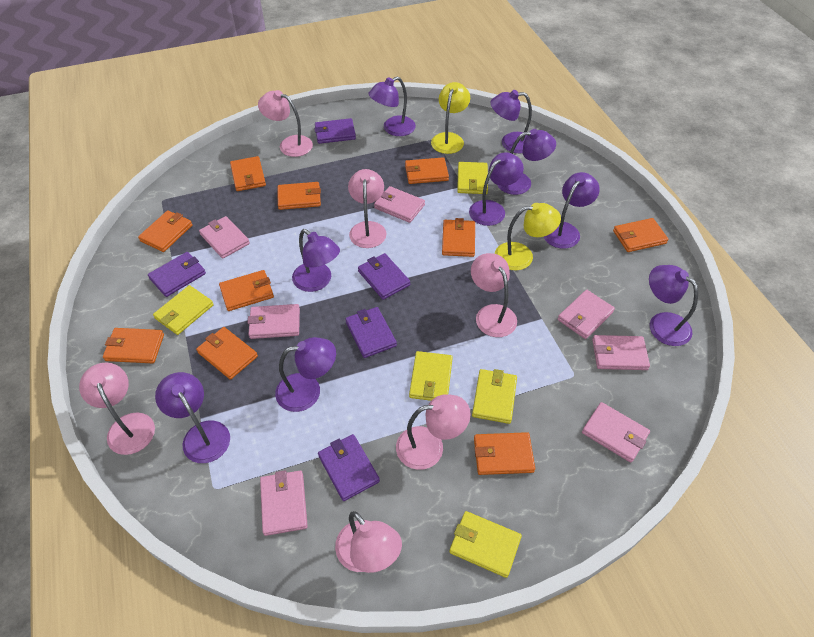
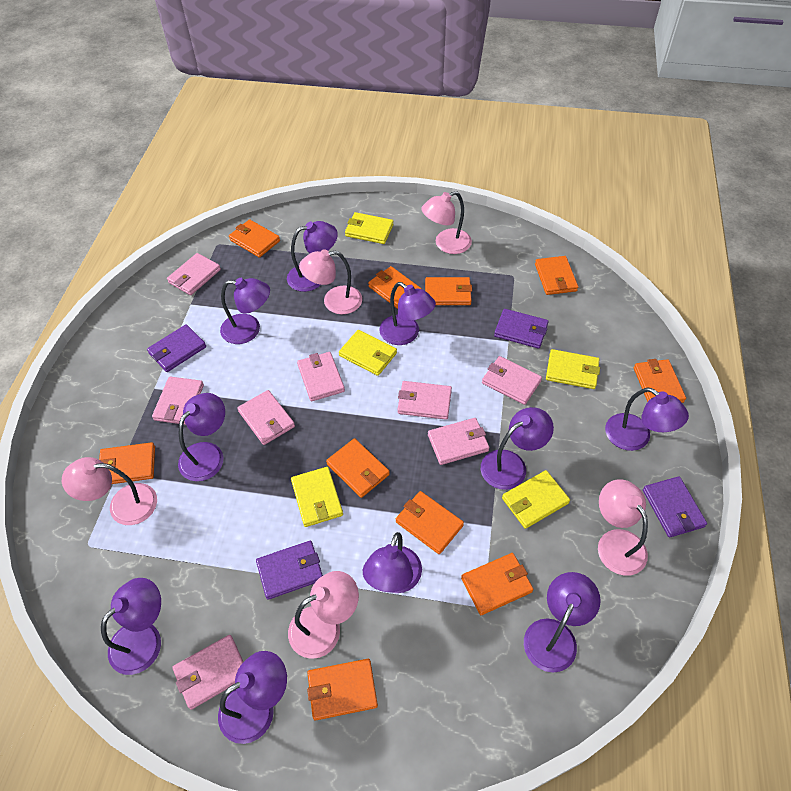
pink lamp: [79,363,155,455] [258,90,313,157] [335,511,402,573] [348,169,386,248] [396,394,471,470] [471,253,517,337] = 6 -> [62,457,157,525] [288,571,359,659] [299,249,362,314] [421,191,472,254] [598,479,648,576] = 5
pink wallet: [199,216,250,259] [248,304,300,339] [260,470,308,536] [374,186,425,223] [558,290,615,339] [582,402,650,463] [592,335,650,370] = 7 -> [152,377,204,425] [167,253,221,295] [172,635,243,710] [237,390,295,445] [297,352,345,401] [397,381,452,420] [428,418,489,465] [482,356,542,405] = 8
purple lamp: [155,372,230,463] [275,337,336,412] [292,229,340,292] [368,77,416,136] [469,152,524,226] [491,90,532,153] [497,129,556,195] [544,172,600,249] [649,265,698,346] = 9 -> [101,578,161,675] [178,393,225,481] [218,651,287,744] [220,278,270,344] [287,221,338,292] [363,532,422,593] [379,282,436,345] [481,407,554,490] [524,572,601,673] [605,387,689,451] = 10
purple wallet: [148,252,206,297] [314,118,356,144] [318,434,380,501] [346,307,397,358] [358,253,410,300] = 5 -> [147,324,206,372] [256,541,323,600] [494,309,548,349] [643,476,707,538] = 4
yellow lamp: [431,82,470,154] [495,203,561,270] = 2 -> none = 0

